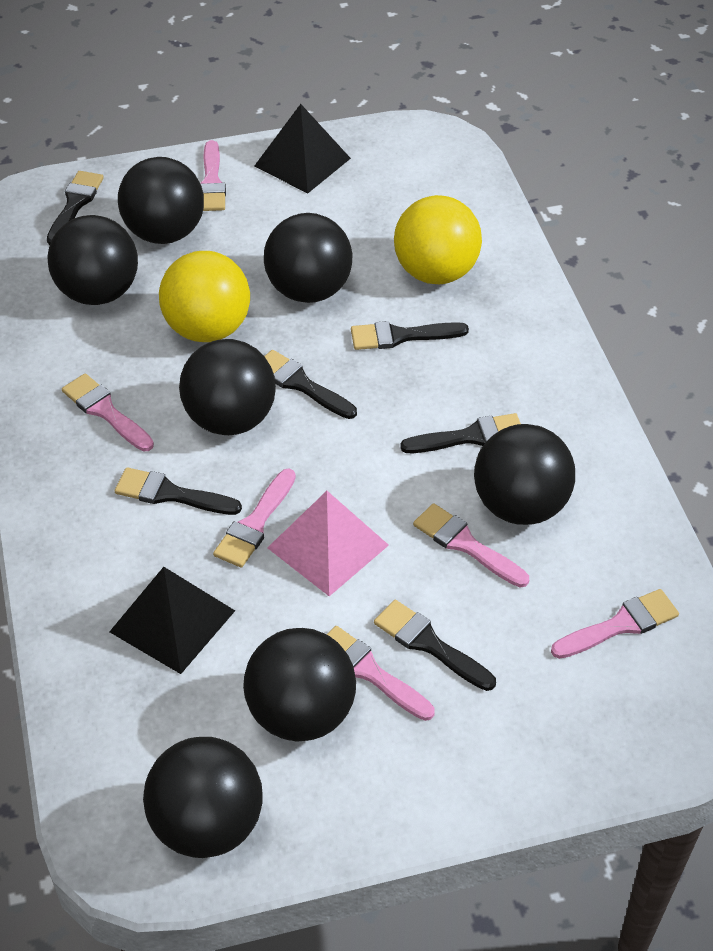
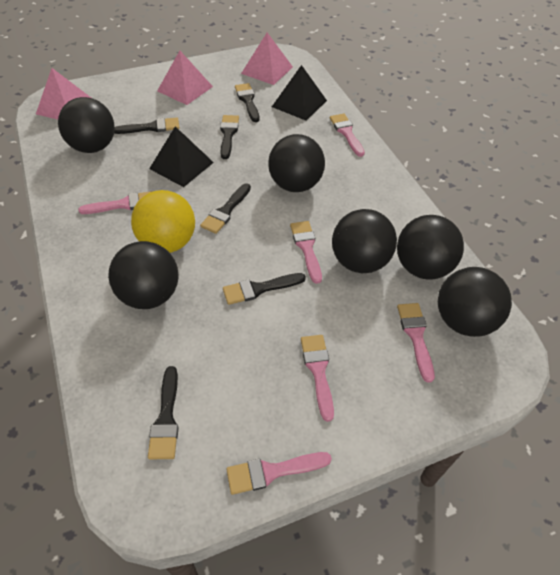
black ball: [47,215,138,305] [118,157,204,244] [143,737,263,858] [179,339,276,435] [243,628,356,742] [264,213,352,303] [474,424,575,525] = 7 -> [58,97,115,153] [108,241,179,309] [268,134,325,192] [332,209,397,273] [397,215,464,280] [438,267,512,337] = 6
pink pyramid: [267,491,389,596] = 1 -> [36,68,91,120] [157,51,213,105] [241,33,293,85] = 3
yellow ball: [159,251,250,342] [394,195,482,284] = 2 -> [131,190,195,253] = 1

